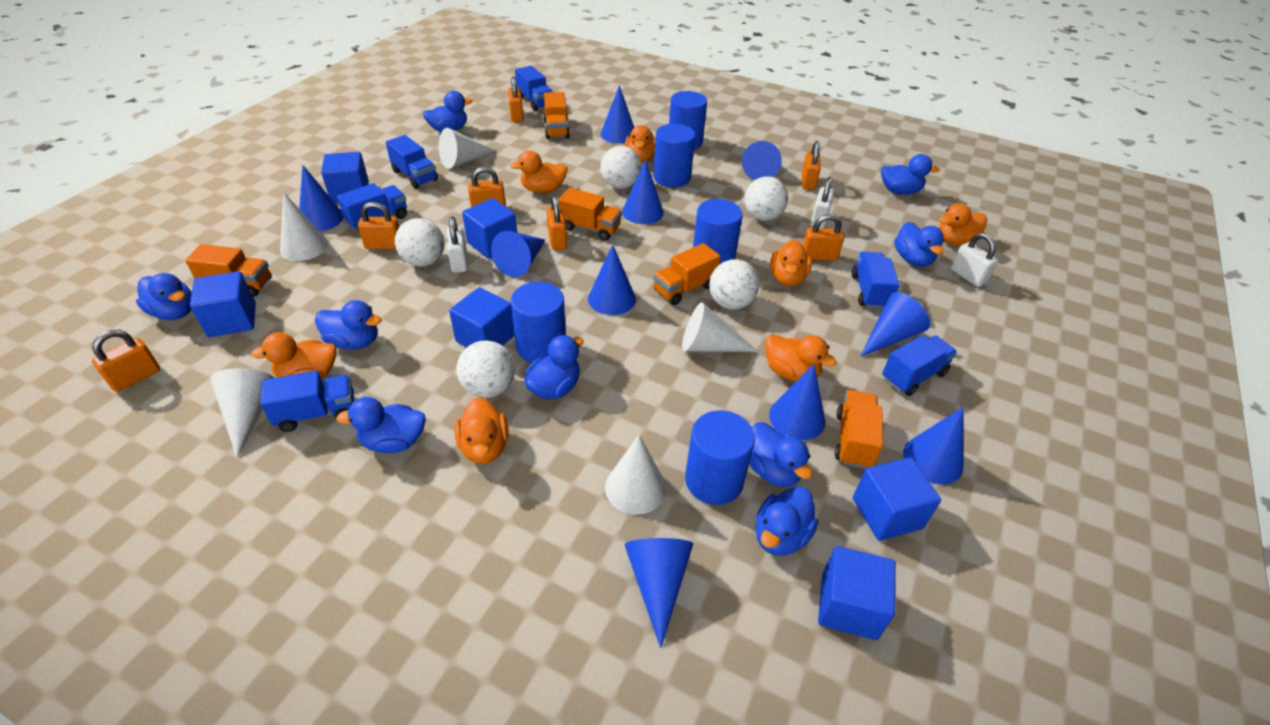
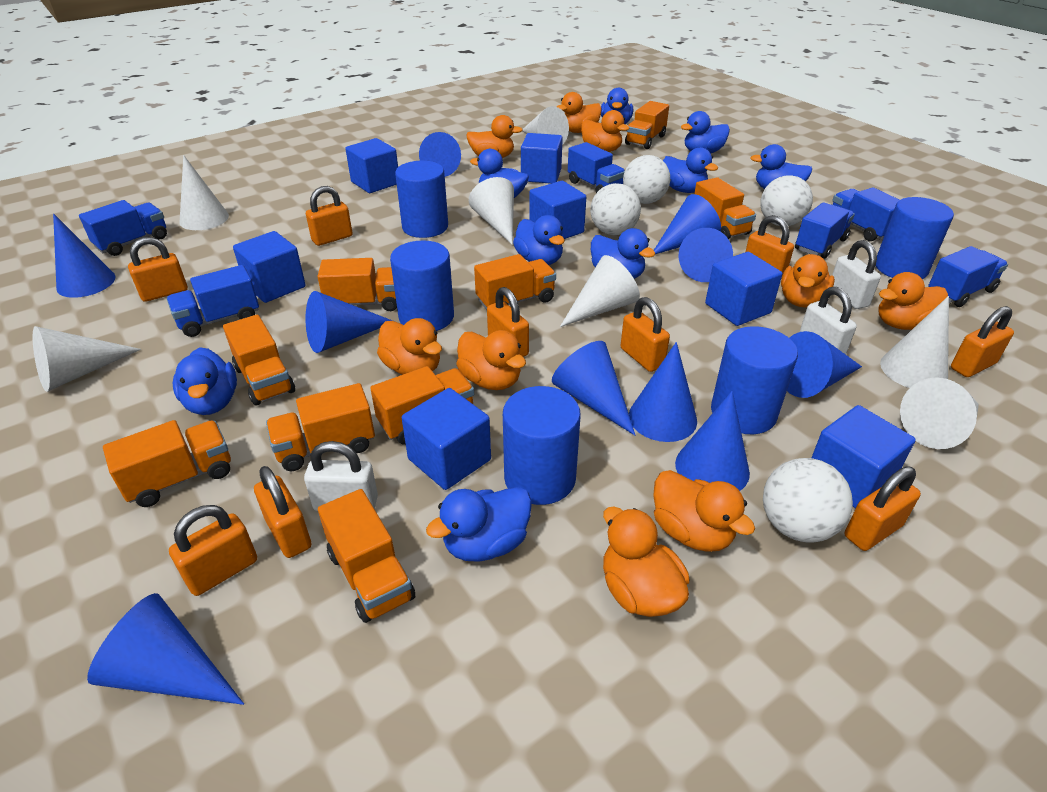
blue cube: [190,271,256,337] [321,152,369,203] [449,287,515,347] [462,198,517,259] [818,546,896,640] [853,457,941,541] = 6 -> [233,231,306,303] [345,138,398,193] [402,388,491,490] [521,133,563,184] [529,181,586,239] [705,252,782,326] [811,405,916,509] = 7
orange duck: [251,332,337,379] [455,397,508,464] [510,151,567,193] [625,125,656,162] [765,334,837,382] [770,240,812,286] [939,203,987,245] = 7 -> [377,318,442,375] [456,330,526,390] [466,115,523,158] [557,92,602,133] [581,110,629,152] [603,507,690,617] [653,470,755,552] [781,254,835,308] [878,272,948,330] = 9
orange padlock: [92,330,160,392] [358,202,399,249] [468,167,506,207] [508,76,524,122] [547,196,567,250] [802,141,821,190] [803,214,844,261] = 7 -> [128,237,188,302] [169,505,257,596] [254,466,311,558] [306,186,353,246] [487,287,529,357] [621,297,670,372] [745,215,794,275] [845,466,921,551] [951,306,1014,377] = 9
orange truck: [185,244,272,297] [544,92,570,139] [558,188,622,241] [653,243,720,305] [835,390,883,469] = 5 -> [103,420,231,507] [223,315,295,405] [266,383,375,471] [317,258,397,311] [318,489,415,623] [370,366,474,445] [474,254,556,310] [625,101,669,149] [694,177,756,239] = 9
white ball: [395,218,445,266] [457,341,515,398] [600,146,642,189] [709,260,759,309] [744,177,788,221] = 5 -> [590,183,641,235] [623,155,670,204] [760,175,813,226] [763,458,853,543] = 4
white cone: [210,368,274,458] [280,192,328,261] [439,128,496,169] [605,435,666,515] [682,302,758,352] = 5 -> [33,326,141,392] [179,155,229,230] [469,177,514,245] [522,106,569,145] [560,255,640,327] [880,296,949,388] [900,377,979,449] = 7

